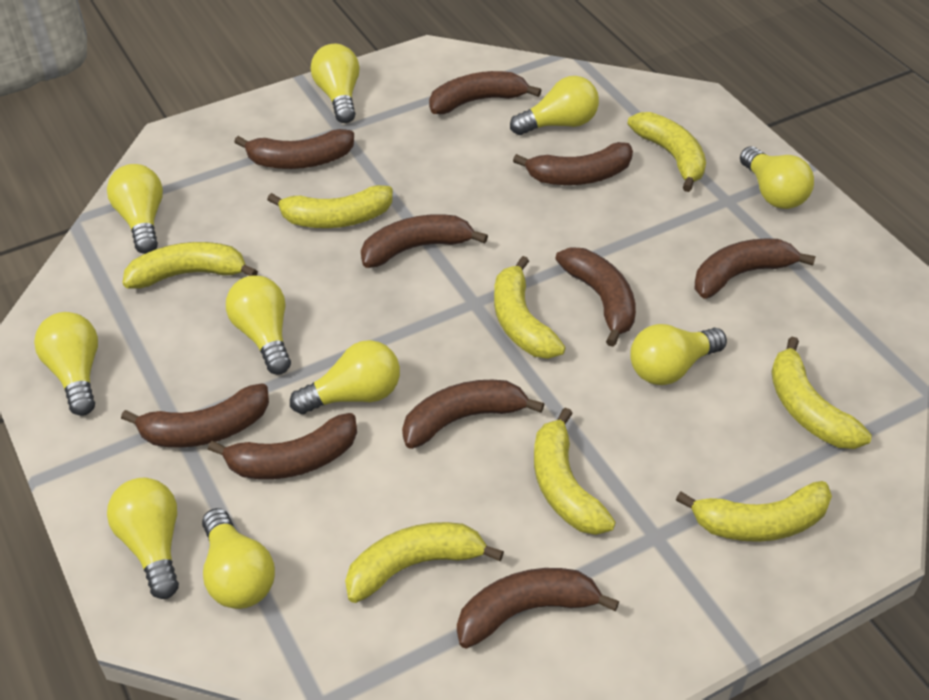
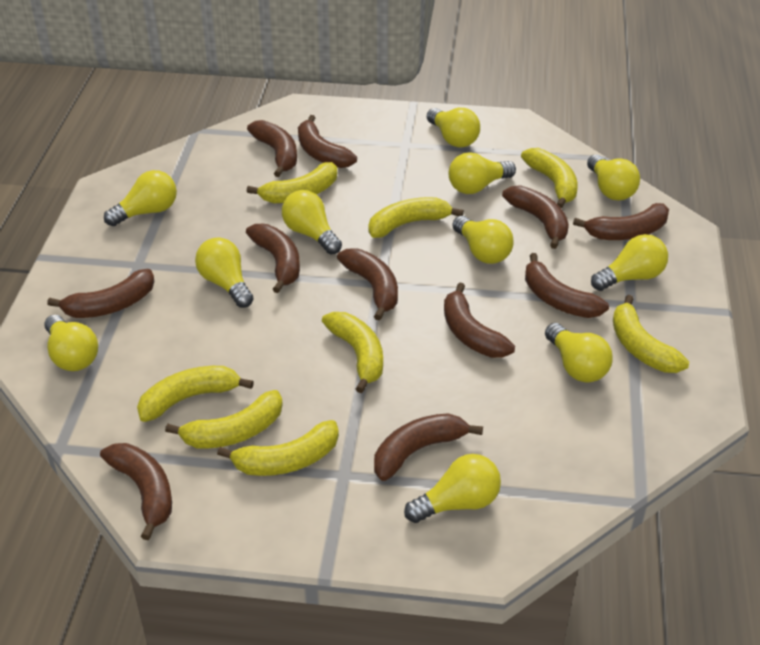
brown banana: [121,383,269,448] [208,413,357,479] [234,129,354,169] [361,214,488,268] [402,380,544,449] [429,71,542,114] [457,568,619,649] [513,142,633,185] [555,247,636,347] [695,238,816,298] = 10 -> [47,269,155,318] [100,443,172,540] [246,224,300,293] [247,120,297,177] [298,115,357,168] [337,248,398,321] [374,413,483,481] [444,282,515,358] [502,185,569,249] [525,253,609,318] [573,203,669,240] = 11
yellow light bulb: [34,312,98,416] [107,164,163,254] [107,478,179,599] [202,508,275,609] [226,275,291,375] [290,340,400,414] [311,44,360,123] [510,76,599,135] [630,324,727,385] [740,146,814,209] = 10 -> [44,315,98,371] [104,170,177,226] [195,237,254,308] [282,190,342,255] [404,454,501,523] [427,108,480,147] [449,152,516,194] [452,216,514,264] [545,323,613,382] [587,155,640,200] [591,234,668,291] = 11

